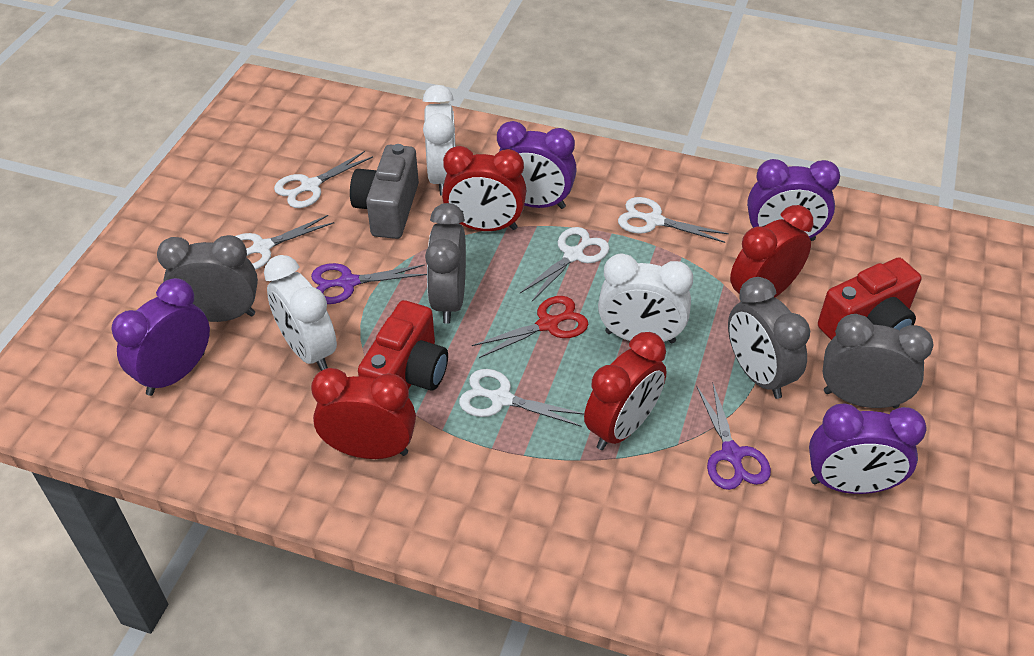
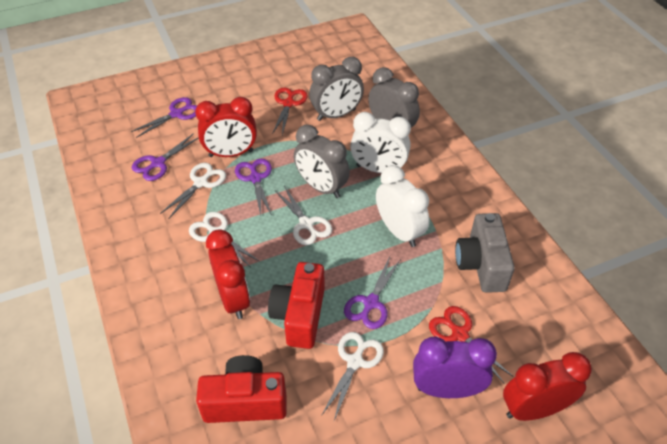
grey clock: [157,235,258,322] [425,203,466,324] [728,277,810,399] [823,314,933,408] = 4 -> [294,125,350,198] [309,57,364,121] [368,67,420,128] = 3
purple clock: [111,278,210,396] [497,121,577,209] [747,159,840,241] [809,404,926,494] = 4 -> [413,336,497,398] = 1
purple scissors: [311,263,427,304] [696,384,771,490] = 2 -> [131,97,197,138] [132,133,199,181] [235,159,272,216] [344,257,401,329] = 4
red clock: [311,368,416,459] [442,146,526,231] [584,332,667,450] [730,205,813,302] = 4 -> [195,97,257,157] [206,229,250,319] [503,352,592,421] = 3
red scissors: [472,296,588,358] = 1 -> [272,87,308,135] [429,306,513,384] = 2
white clock: [264,255,337,371] [423,85,456,195] [598,253,693,343] = 3 -> [350,112,411,173] [376,165,429,247] = 2
white scissors: [236,215,334,270] [274,151,373,208] [459,369,584,427] [520,227,610,301] [618,197,729,243] = 5 -> [160,163,226,219] [189,212,259,266] [275,186,332,245] [321,332,384,421] = 4

